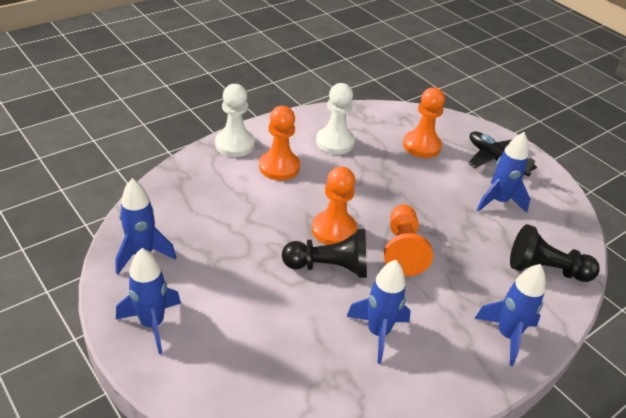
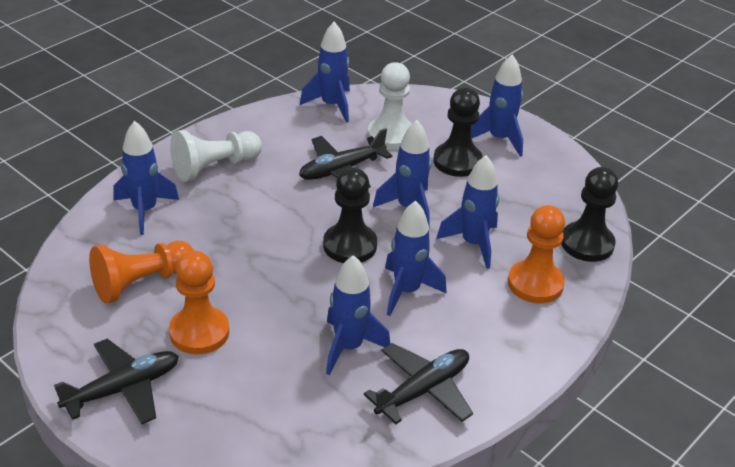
black pawn: [282,229,367,278] [510,224,600,282] = 2 -> [323,168,377,263] [433,88,483,177] [562,167,618,262] = 3
black plane: [468,131,537,176] = 1 -> [54,339,179,424] [299,128,392,188] [364,343,473,424] = 3
blue rocket: [115,178,176,274] [116,248,181,354] [346,260,411,364] [474,264,545,366] [477,132,530,213] = 5 -> [114,121,179,235] [300,22,350,123] [326,255,390,375] [373,120,432,225] [385,201,447,316] [436,155,499,269] [471,54,523,157] = 7
orange pawn: [259,106,300,180] [312,167,357,245] [384,204,433,276] [403,87,445,158] = 4 -> [89,241,194,303] [169,251,229,354] [508,205,565,303] = 3

